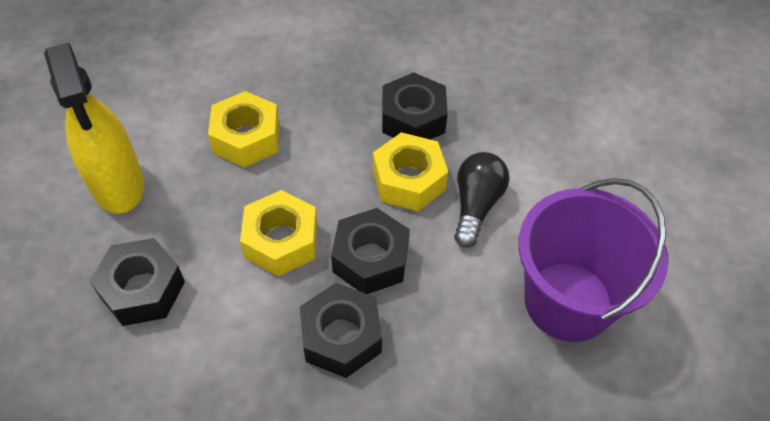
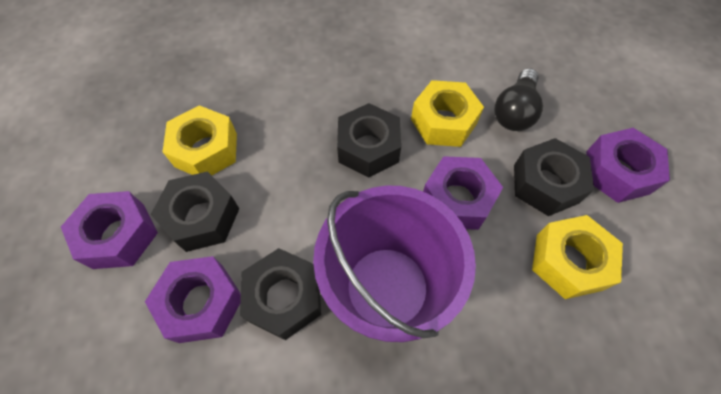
purple nut: none = 0 -> [61,191,158,269] [145,256,241,343] [423,156,503,230] [586,128,670,203] = 4
yellow spray bottle: [44,43,144,214] = 1 -> none = 0

